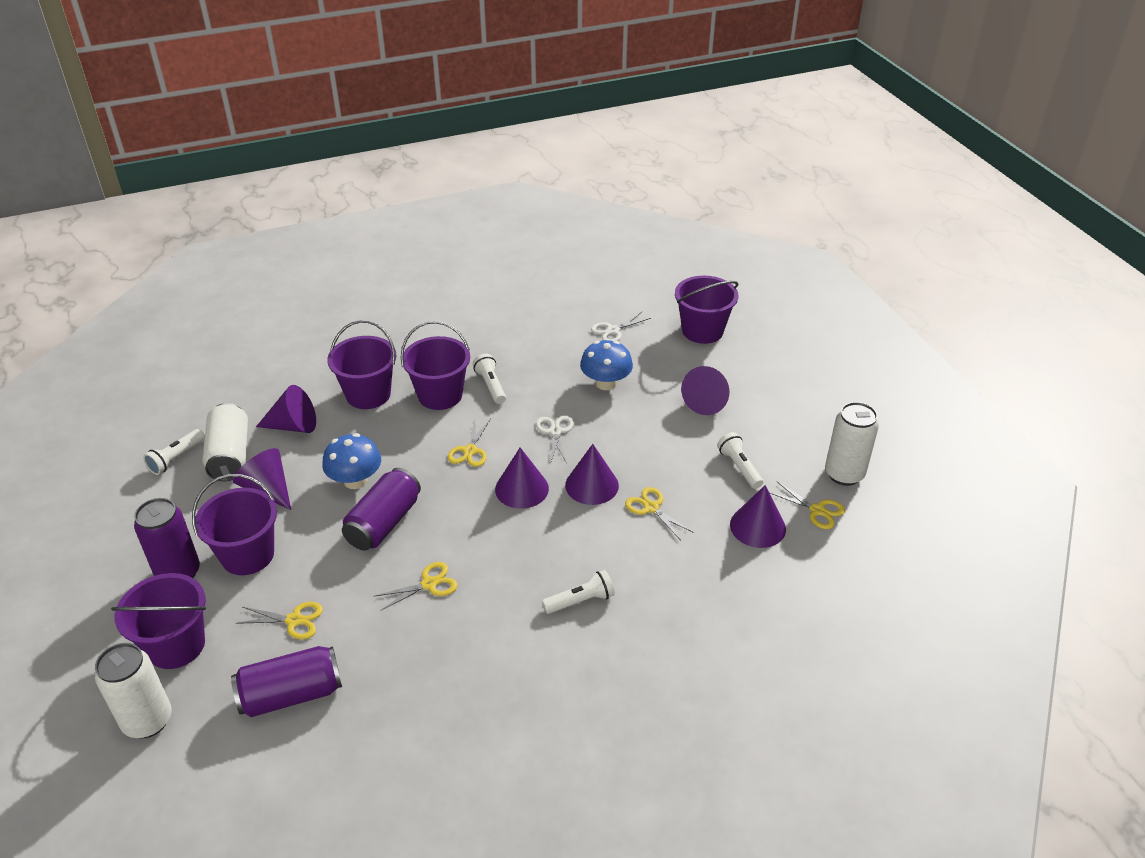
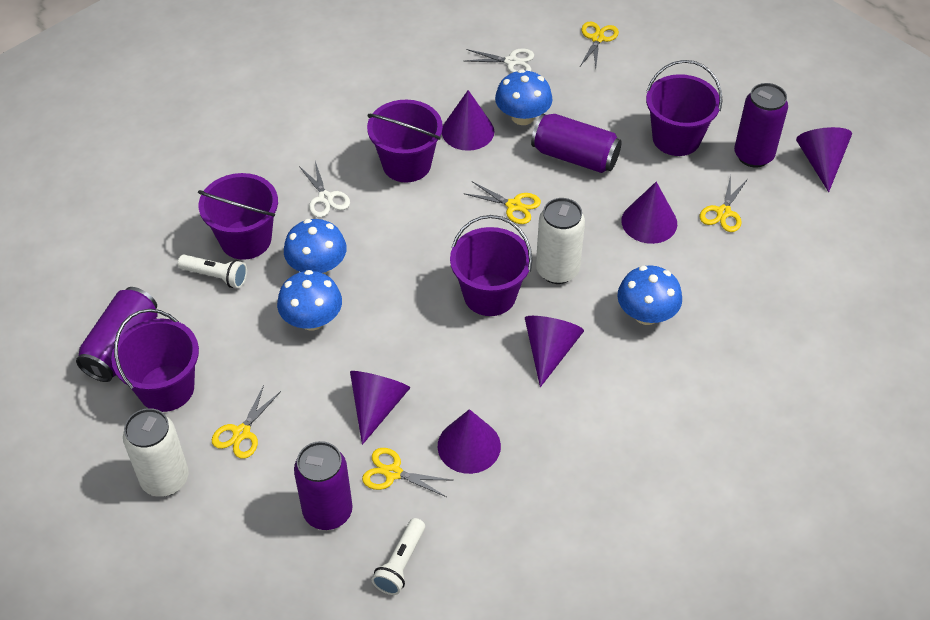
blue mushroom: [322,433,381,489] [580,340,633,390] = 2 -> [277,270,342,331] [284,219,347,275] [495,69,552,125] [617,265,682,325] = 4
purple can: [134,498,200,578] [231,646,342,717] [342,468,421,551] = 3 -> [76,287,158,382] [294,441,353,530] [531,113,622,173] [734,83,788,168] = 4
white can: [95,643,171,738] [203,403,248,481] [825,402,879,486] = 3 -> [123,408,189,497] [536,198,585,284] = 2
white flashlight: [143,429,205,475] [473,354,506,404] [542,570,615,614] [717,432,763,489] = 4 -> [178,254,247,288] [372,518,425,595] = 2

